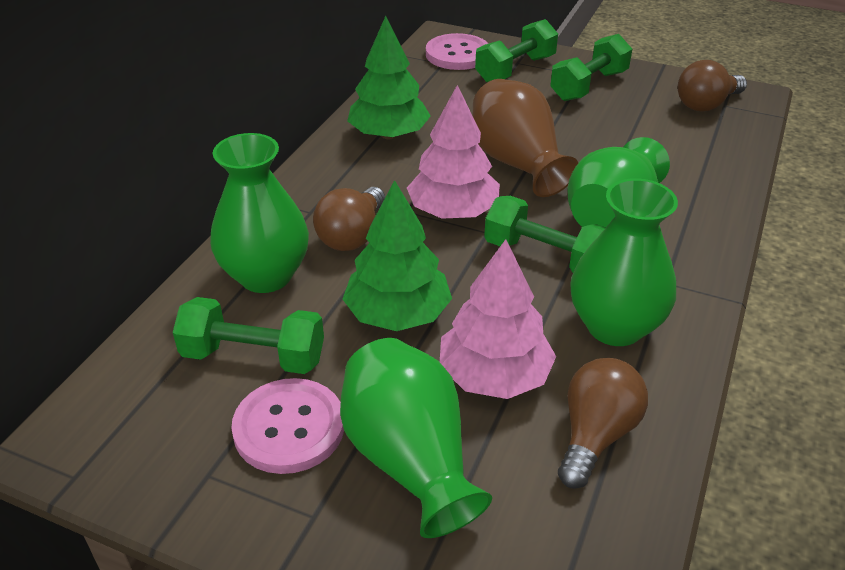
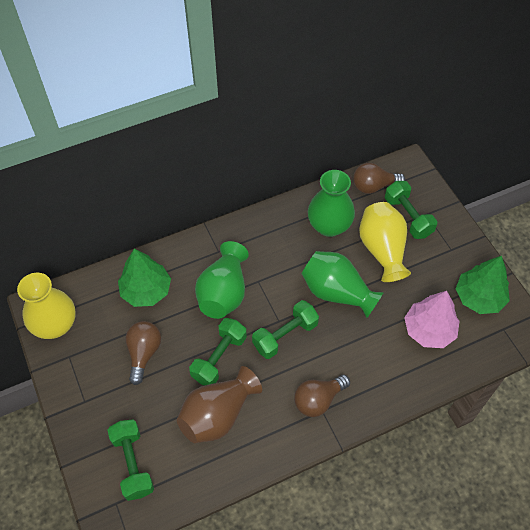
green vase: [210,133,309,293] [340,338,492,538] [567,137,670,227] [570,178,678,346] = 4 -> [195,241,249,319] [302,251,384,318] [308,170,355,237] = 3
pink button: [231,378,344,474] [426,33,488,70] = 2 -> none = 0
pink tree: [407,85,500,219] [440,239,556,399] = 2 -> [404,291,459,348] = 1
yellow vase: none = 0 -> [17,273,76,339] [359,202,411,282] = 2

